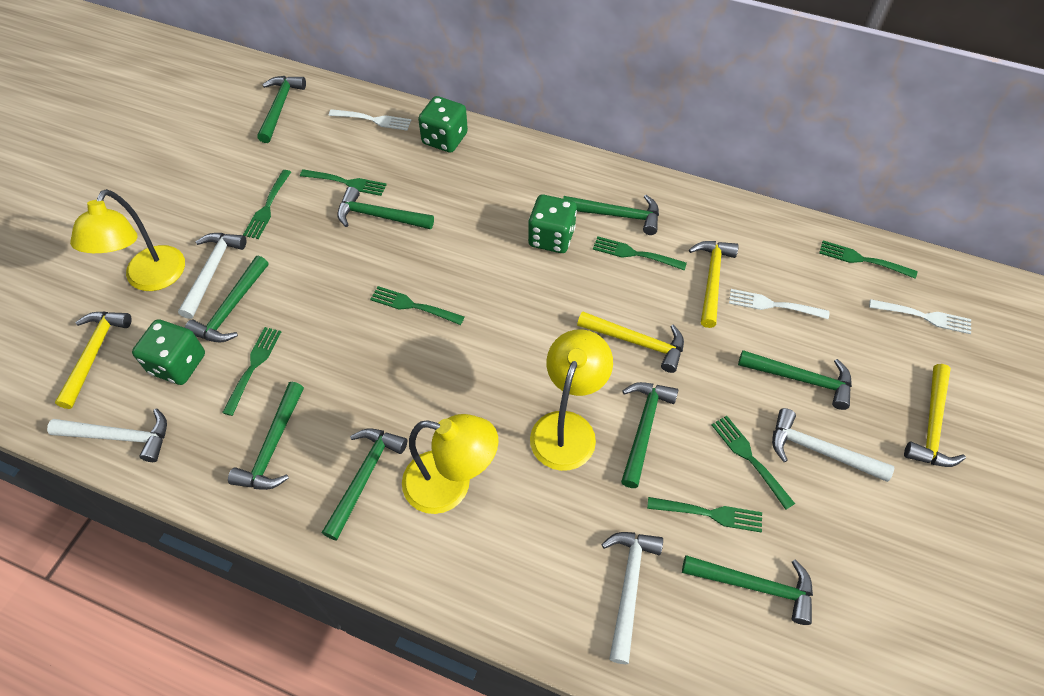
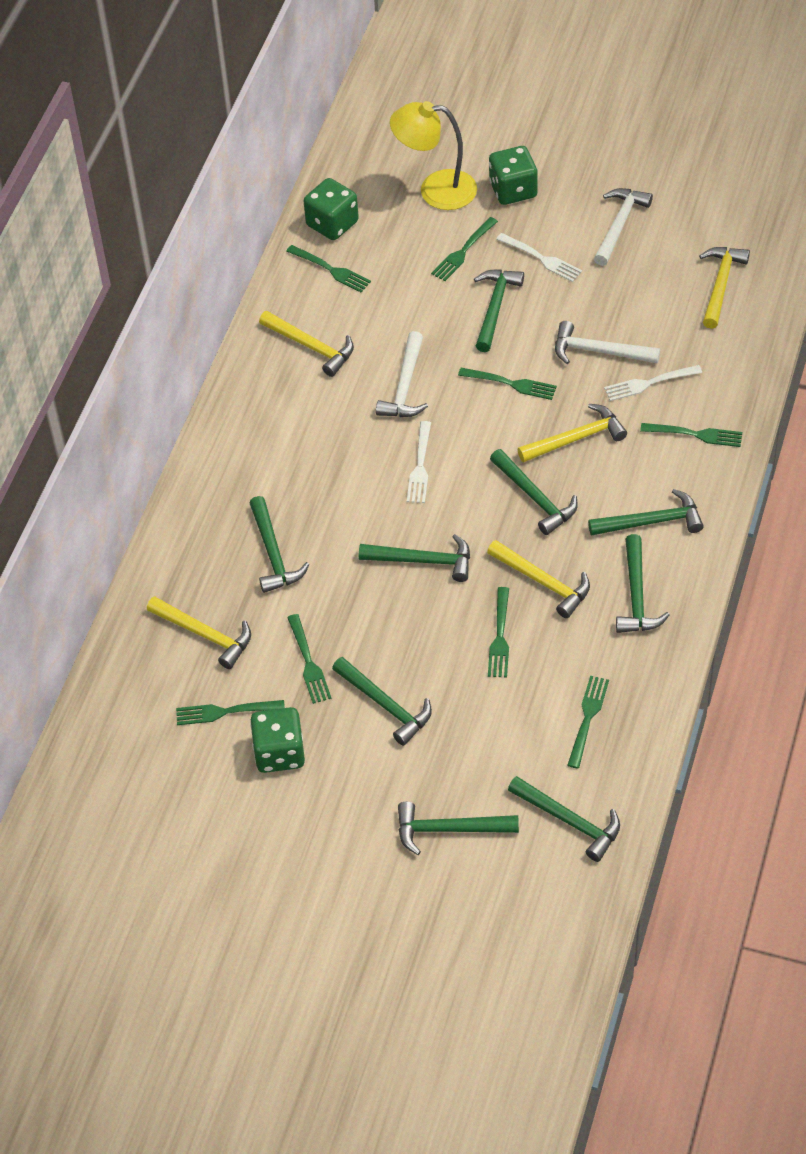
white hammer: [47,409,167,462] [178,233,246,319] [601,532,663,664] [772,408,894,482] = 4 -> [376,331,428,417] [555,321,660,364] [594,188,653,266] = 3
yellow hammer: [55,312,132,409] [577,311,684,373] [689,241,739,328] [904,364,966,467] = 4 -> [147,596,251,669] [259,311,354,377] [487,540,590,618] [517,404,627,462] [699,247,750,329] = 5
yellow lamp: [70,189,185,291] [402,414,499,514] [530,329,613,471] = 3 -> [390,101,477,210] = 1

